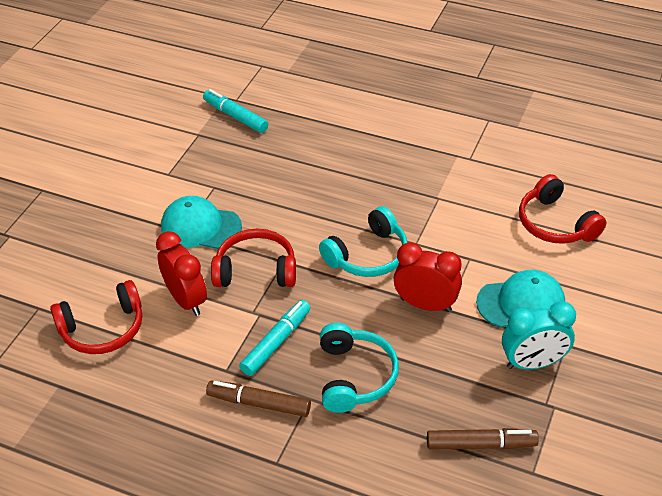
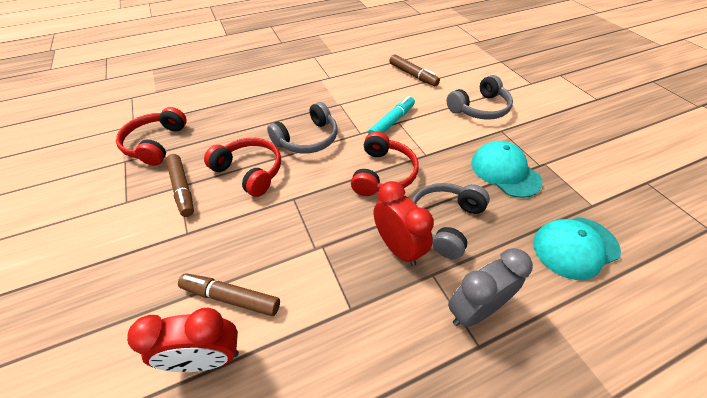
brown marker: [206,381,311,417] [427,428,539,450] = 2 -> [166,154,194,217] [178,273,280,316] [389,54,440,86] = 3
grey clock: none = 0 -> [448,248,533,327] = 1
grey headphones: none = 0 -> [267,102,337,154] [412,183,490,259] [446,75,513,120] = 3
turquoise clock: [502,301,576,370] = 1 -> none = 0
turquoise headphones: [319,206,407,277] [320,323,399,413] = 2 -> none = 0
turquoise marker: [203,89,268,133] [239,300,311,376] = 2 -> [368,96,415,134] = 1

